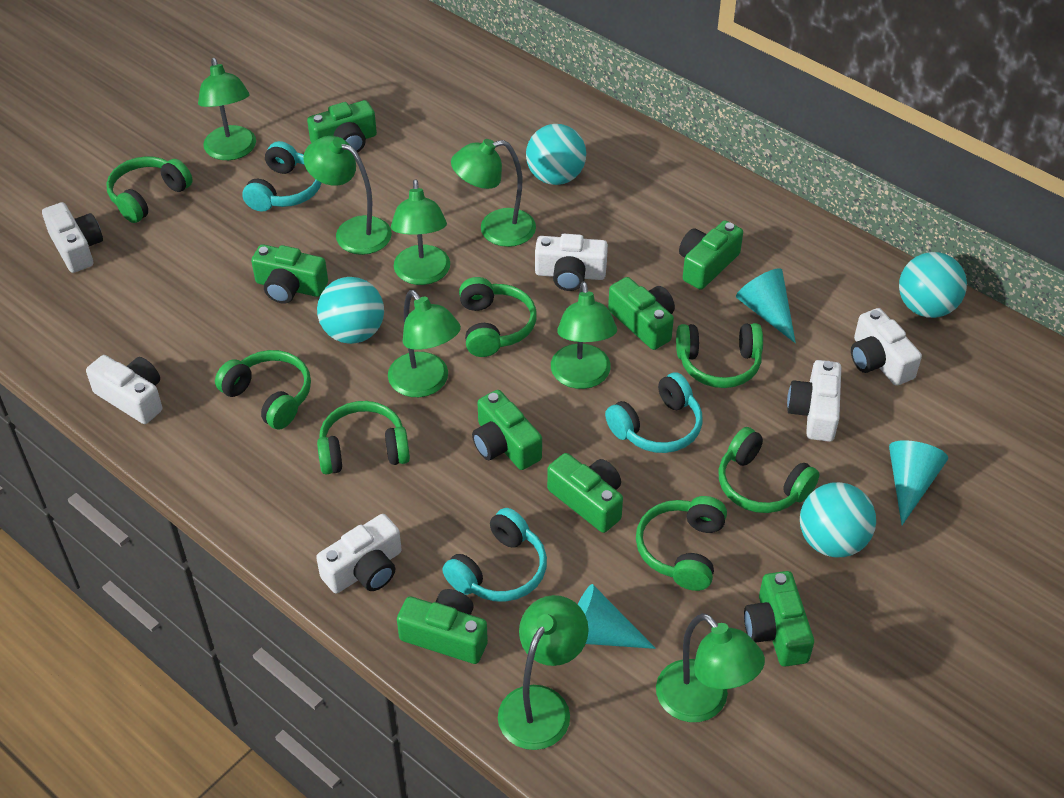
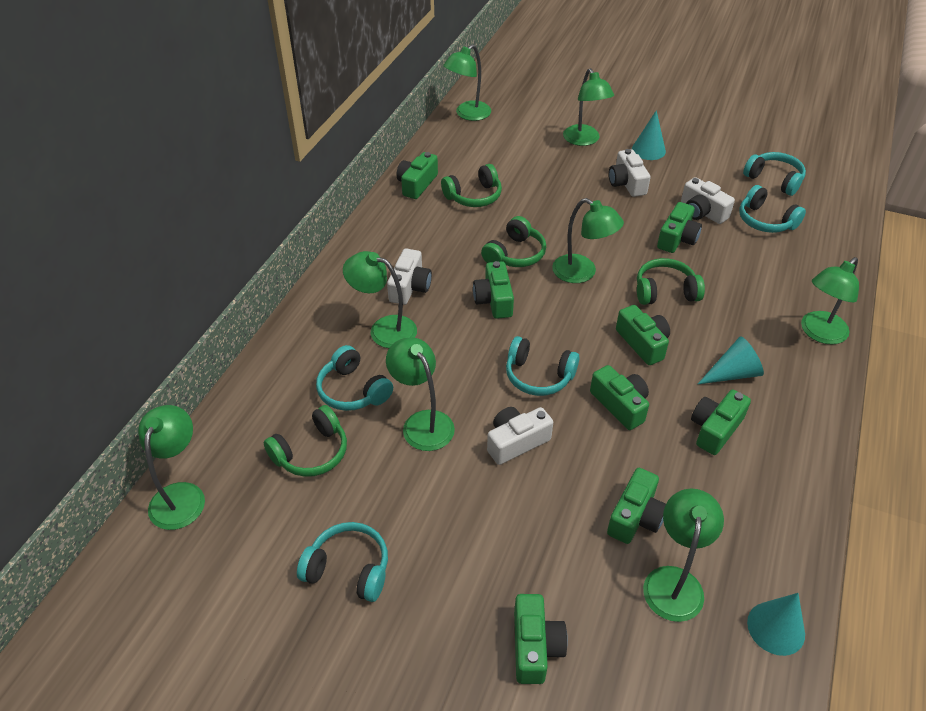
green headphones: [106,156,193,223] [215,350,311,430] [317,401,410,474] [459,277,537,357] [636,496,727,591] [676,323,763,388] [719,427,820,513] = 7 -> [264,405,347,477] [441,164,502,207] [481,216,546,267] [637,258,705,305] = 4
turquoise ball: [317,277,384,344] [526,124,586,185] [800,482,876,557] [899,252,967,318] = 4 -> none = 0
turquoise headphones: [243,141,321,212] [442,508,547,602] [605,372,703,453] = 3 -> [297,522,388,602] [316,345,393,411] [506,336,579,396] [739,185,806,233] [743,152,806,196] = 5
white camera: [42,202,103,273] [86,355,162,424] [316,514,402,593] [535,234,608,291] [787,360,841,442] [851,308,922,386] = 6 -> [387,248,432,305] [487,407,553,465] [609,149,651,197] [681,177,735,224] = 4

